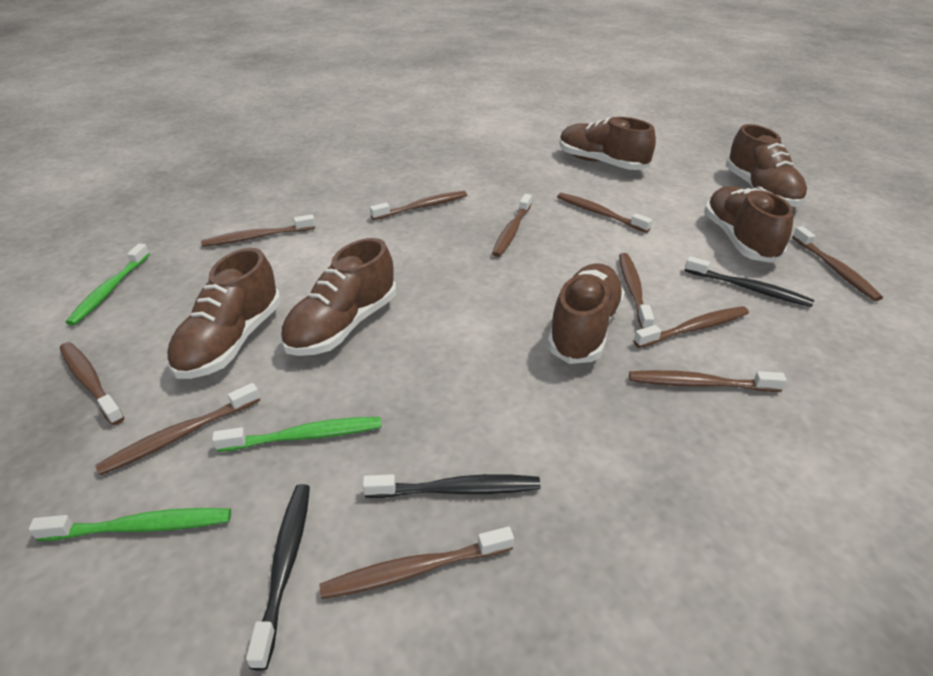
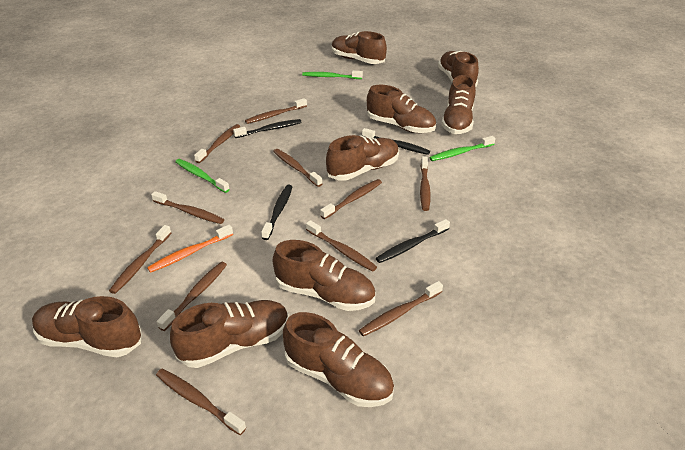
black toothbrush: [246,484,310,670] [363,474,541,498] [685,256,814,307] = 3 -> [233,119,302,138] [261,185,293,240] [362,128,430,155] [376,219,450,263] = 4
brown shoe: [167,248,281,379] [280,238,396,356] [547,263,625,364] [559,117,656,170] [704,186,794,263] [726,124,808,207] = 6 -> [32,296,141,357] [170,300,289,368] [273,240,375,311] [283,312,394,407] [326,135,399,181] [332,31,387,64] [367,85,436,133] [438,51,479,87] [441,75,476,134] = 9
orange toothbrush: none = 0 -> [147,225,233,273] = 1

